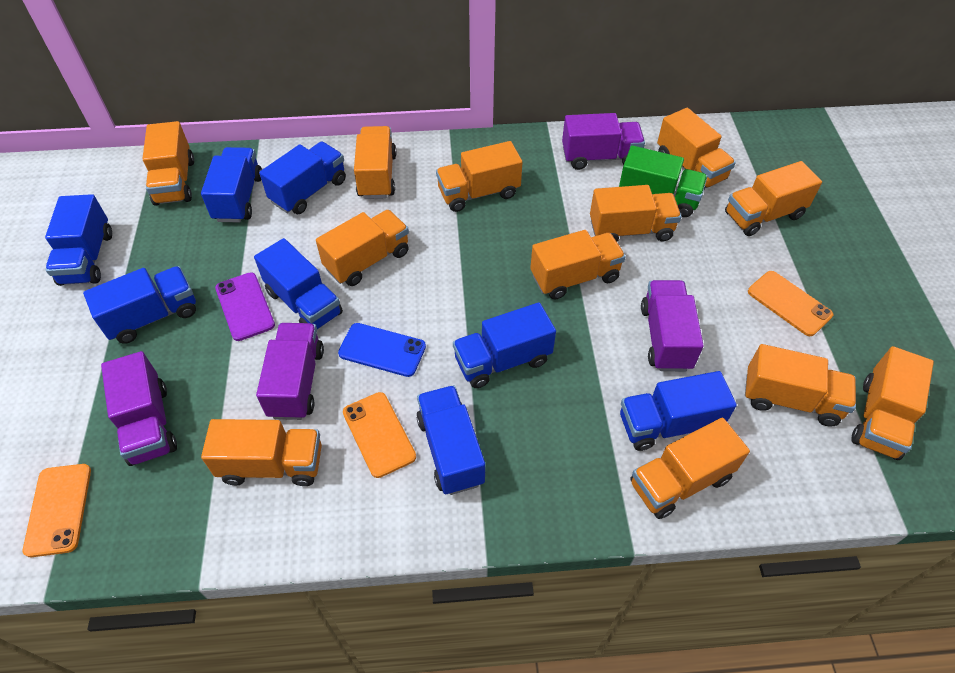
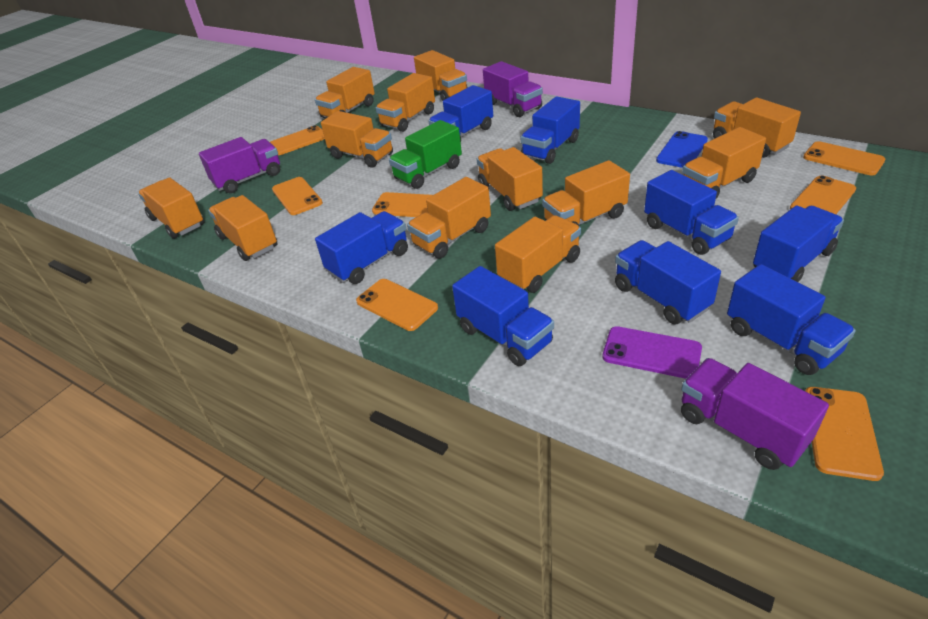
orange phone: [23,464,91,557] [343,392,416,478] [748,271,833,336] = 3 -> [270,125,325,155] [272,177,323,215] [356,279,438,331] [372,192,433,217] [790,175,856,214] [803,141,885,175] [805,387,884,481] = 7
purple truck: [101,351,177,466] [256,323,324,420] [562,113,645,170] [641,280,704,371] = 4 -> [199,137,280,193] [483,61,543,117] [681,358,829,470] = 3

